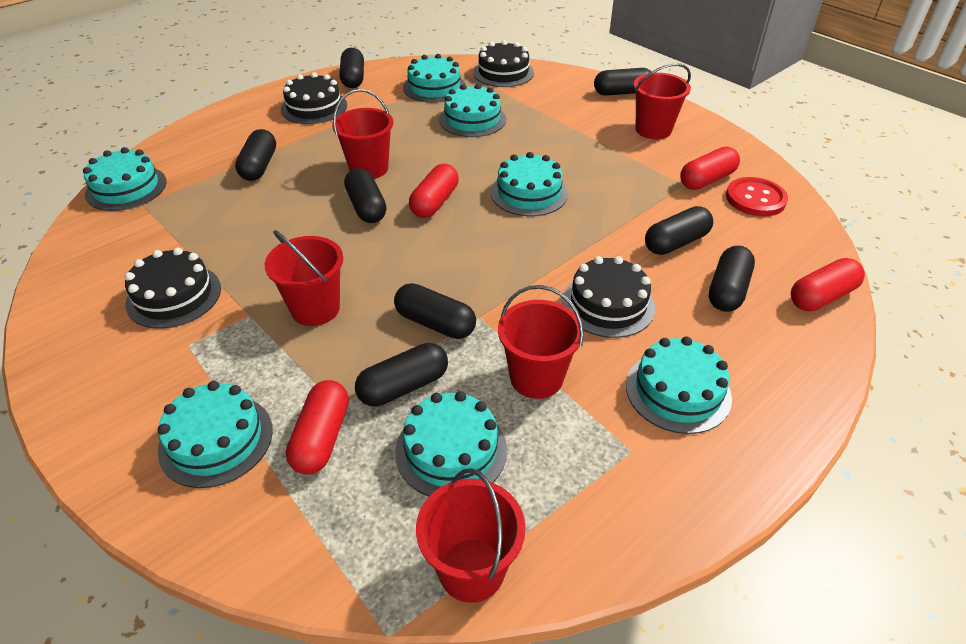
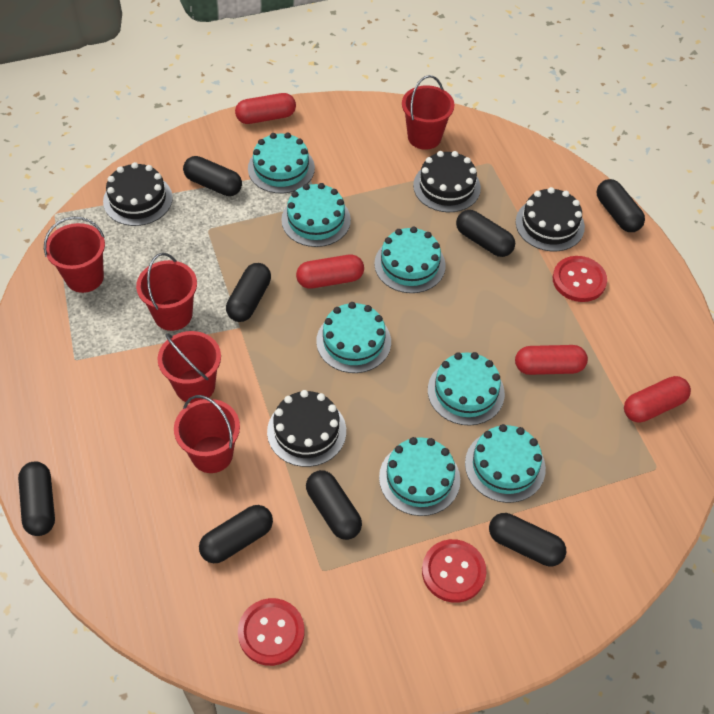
red button: [726,177,788,216] = 1 -> [238,598,305,666] [422,539,487,603] [553,256,607,302] = 3

